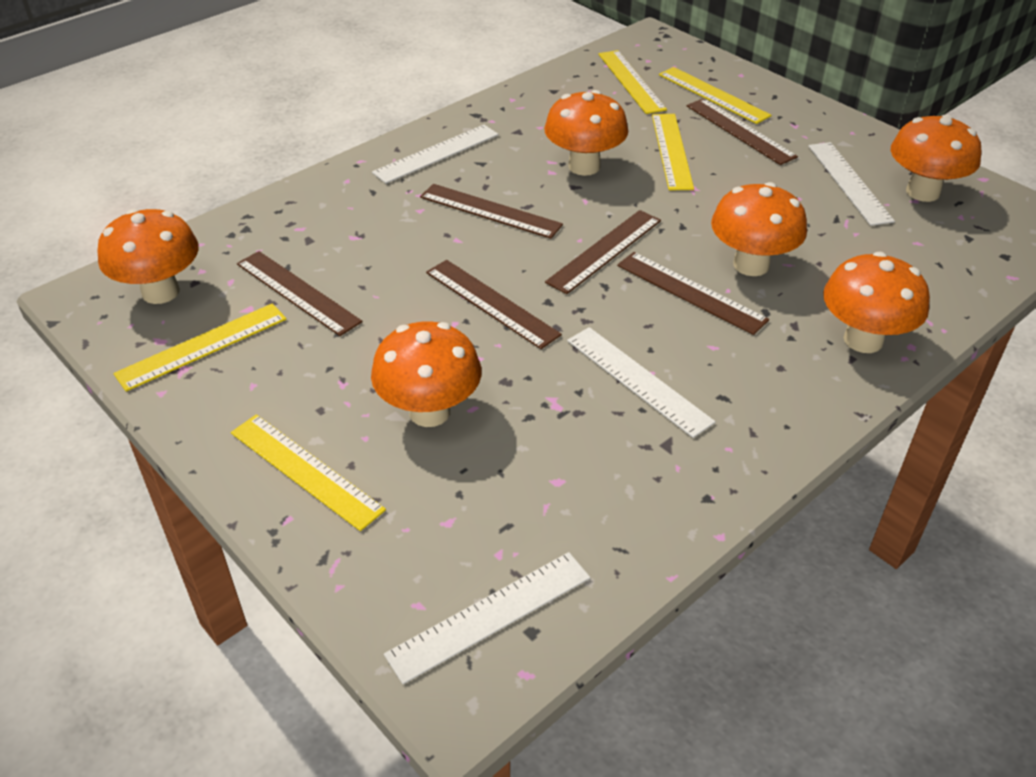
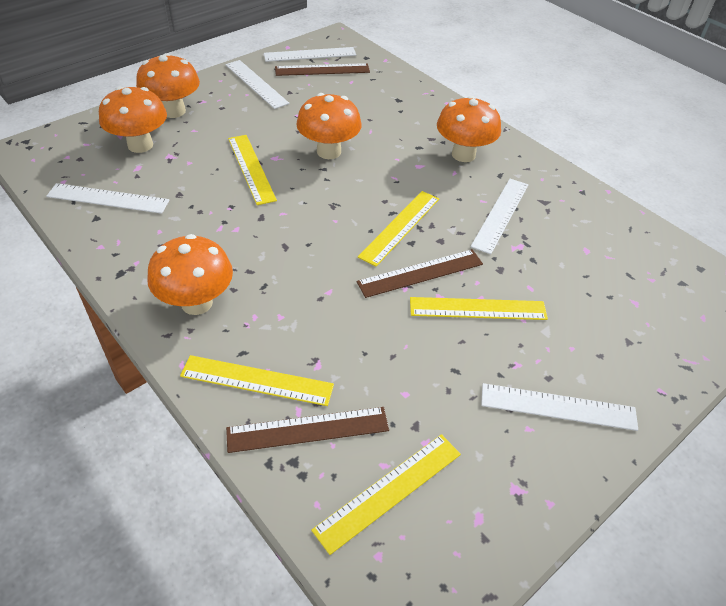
brown ruler: [237,251,363,336] [420,184,563,239] [426,260,562,349] [545,210,661,294] [617,252,769,335] [686,98,798,165] = 6 -> [226,407,389,453] [275,63,370,76] [357,249,483,298] = 3
orange mushroom: [97,208,199,304] [371,321,481,427] [544,90,628,176] [711,182,807,276] [823,252,930,353] [891,114,981,202] = 6 -> [99,87,167,153] [136,53,200,118] [147,234,233,315] [296,93,362,159] [437,96,501,162] = 5
white ruler: [372,125,499,184] [384,552,590,684] [567,327,716,438] [808,142,895,226] = 4 -> [46,183,170,214] [225,60,290,109] [264,47,356,62] [471,179,528,254] [481,383,638,431] = 5

